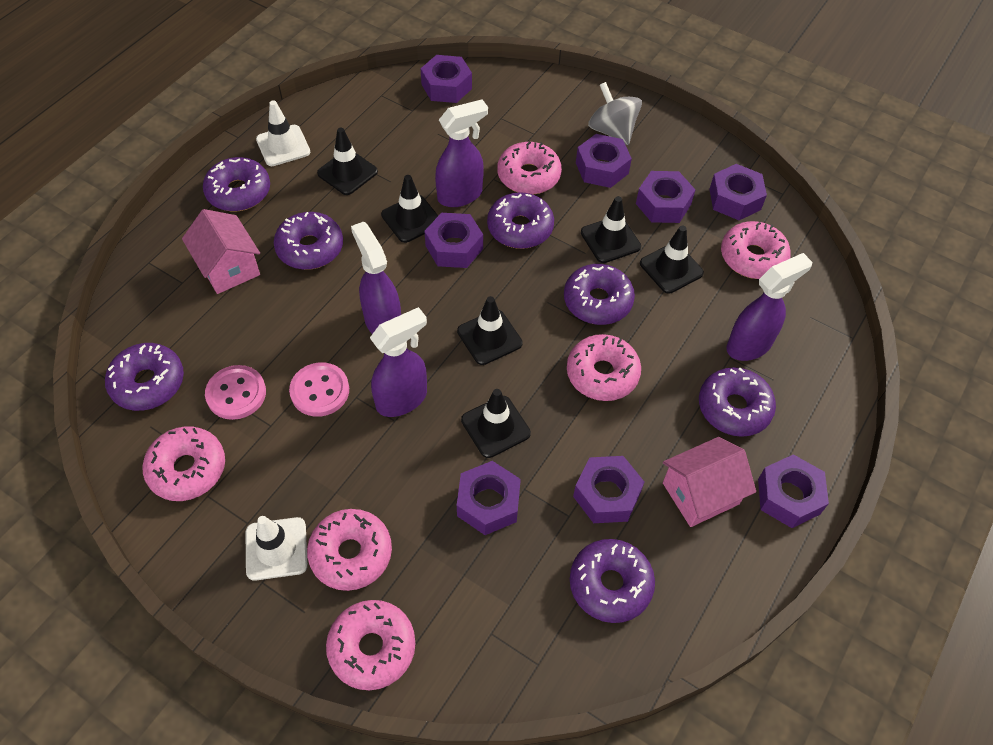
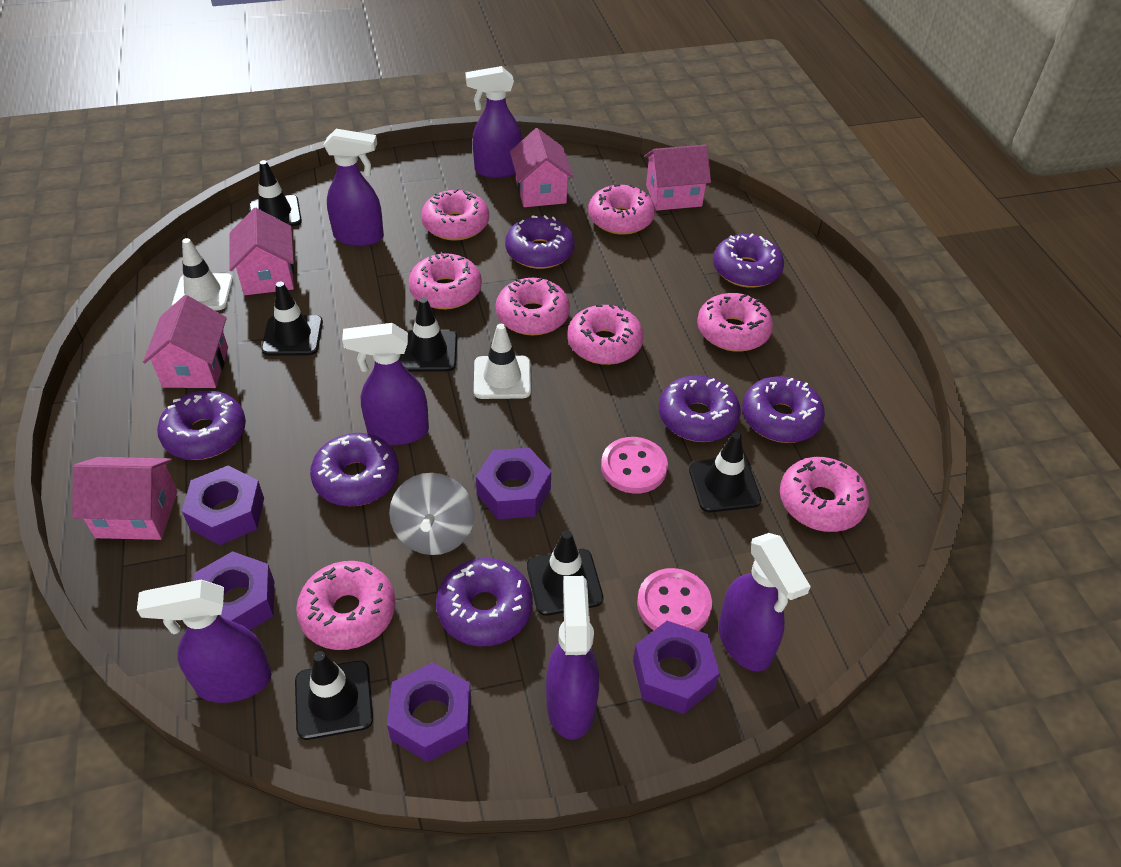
pink donut: [143,426,225,501] [307,509,392,591] [326,600,415,690] [497,141,562,194] [567,334,641,401] [721,221,791,279] = 6 -> [296,561,396,650] [408,252,482,309] [421,189,489,241] [496,278,570,335] [567,304,644,365] [588,184,655,235] [697,293,773,351] [780,457,869,532] = 8
pink house: [182,209,260,294] [663,437,756,527] = 2 -> [72,457,178,540] [143,295,228,388] [230,208,294,295] [510,128,573,207] [645,145,711,211] = 5
purple nut: [420,55,472,103] [424,213,483,268] [457,461,521,535] [573,456,644,523] [576,134,632,188] [636,171,695,223] [710,164,767,220] [758,454,829,528] = 8 -> [182,465,264,545] [194,551,274,630] [387,662,471,762] [476,448,551,519] [633,621,720,714] = 5
purple spray bottle: [351,221,401,334] [370,307,427,417] [435,99,488,207] [726,253,813,361] = 4 -> [137,580,272,703] [324,129,384,246] [342,323,429,445] [465,66,522,178] [546,576,599,740] [718,533,811,672] = 6

